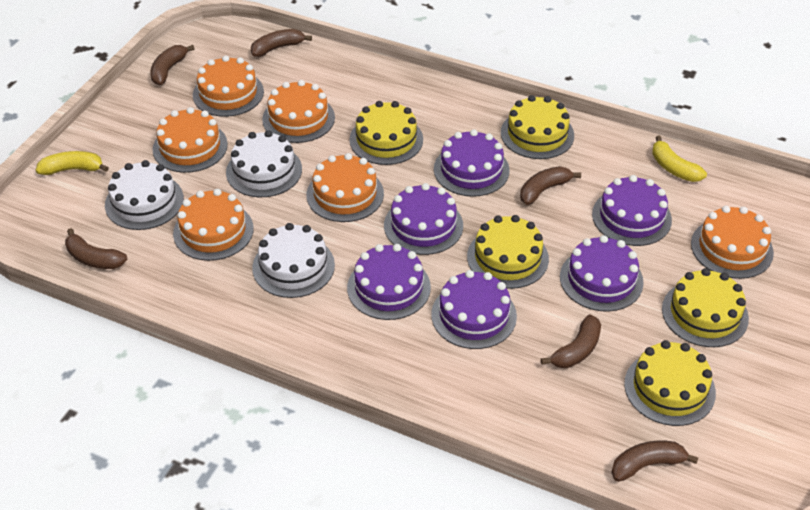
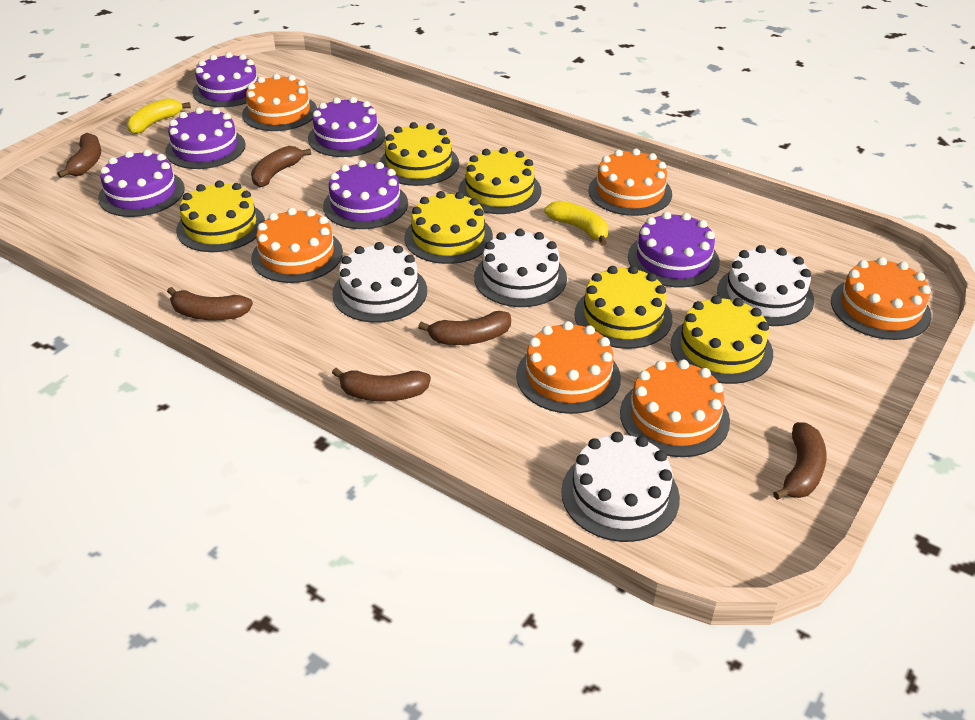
white cake: [105,160,184,230] [226,130,302,197] [252,223,335,298] = 3 -> [332,242,427,323] [474,229,567,307] [561,432,680,542] [717,245,814,326] = 4
yellow cake: [349,101,423,165] [467,215,549,289] [501,95,574,159] [624,340,716,426] [662,268,749,347] = 5 -> [176,180,265,252] [379,122,459,186] [404,191,493,264] [458,147,541,214] [574,266,672,349] [670,295,773,384] = 6

